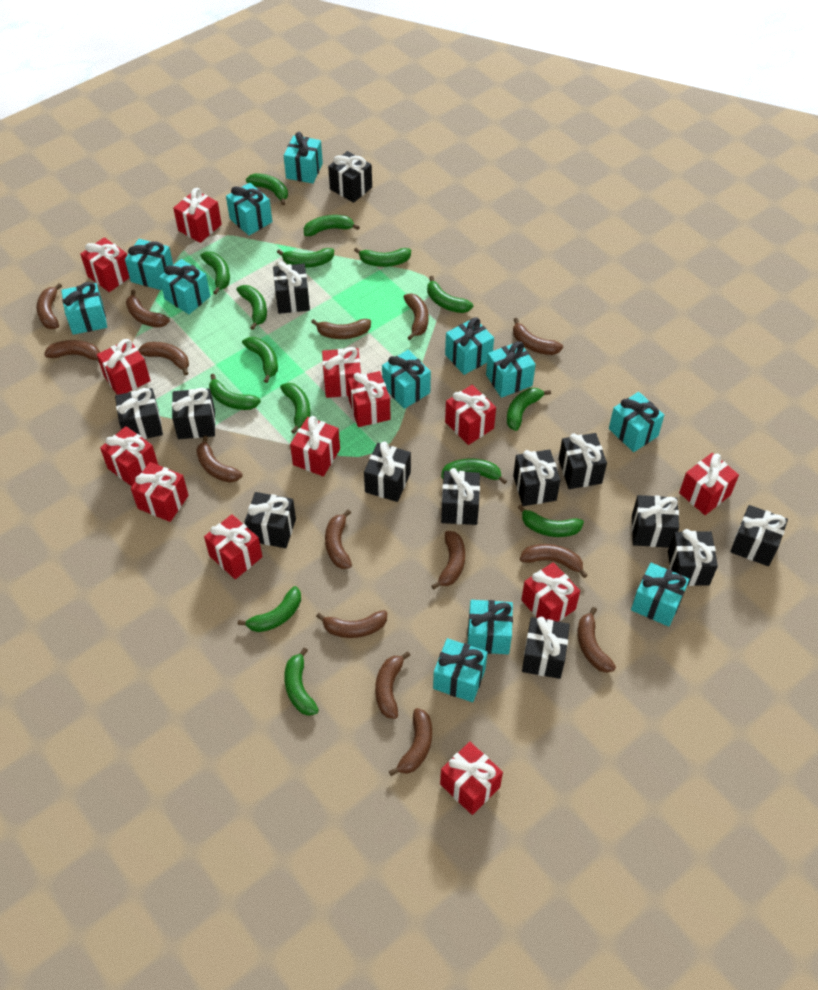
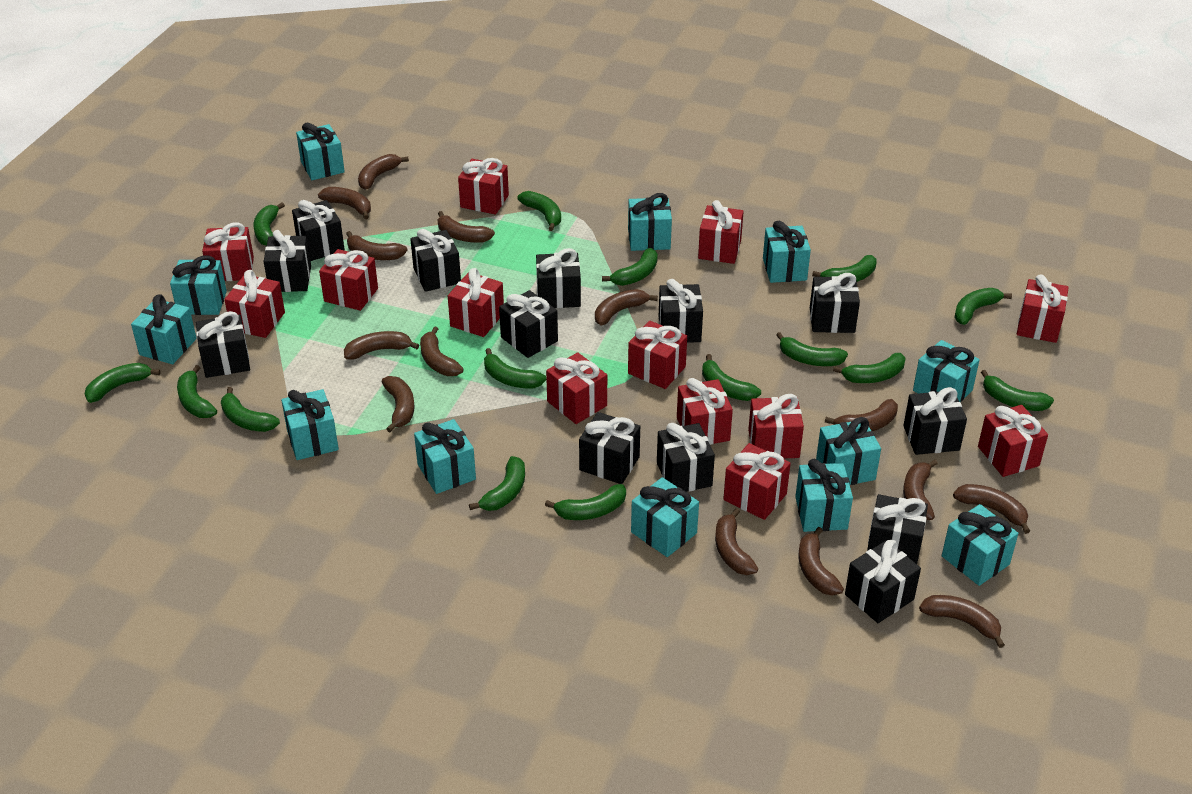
brown banana: [36,283,62,329] [44,340,100,364] [126,290,170,328] [138,342,189,375] [196,436,243,483] [311,319,371,339] [316,610,387,638] [325,510,352,569] [375,651,411,719] [389,708,432,776] [404,293,429,340] [431,531,465,590] [513,318,563,355] [520,544,588,578] [578,607,616,673] = 15 -> [318,187,371,219] [344,331,419,359] [346,231,407,260] [358,154,409,190] [382,376,415,432] [420,326,464,376] [437,211,495,243] [595,289,658,325] [715,508,758,575] [798,527,844,596] [825,399,898,431] [903,459,938,520] [919,595,1005,648] [953,484,1030,534] = 14

